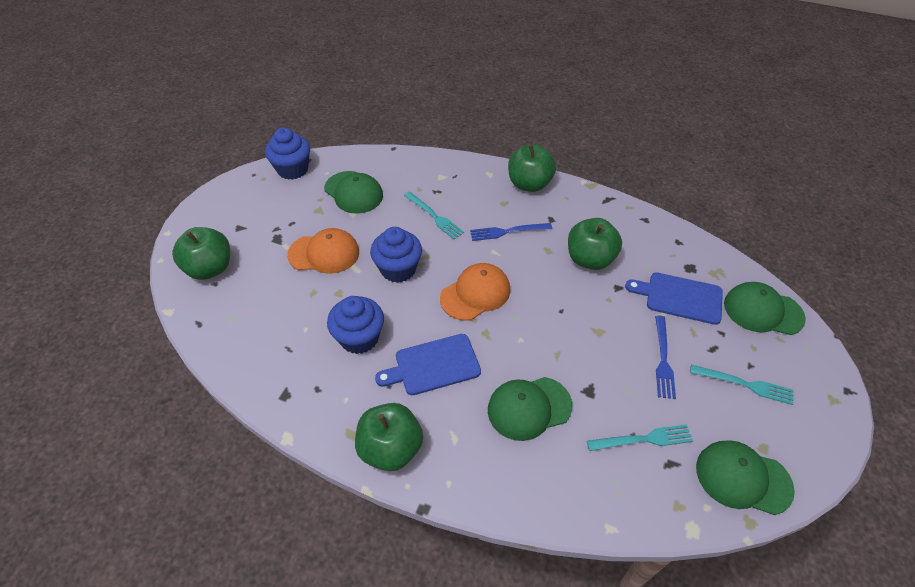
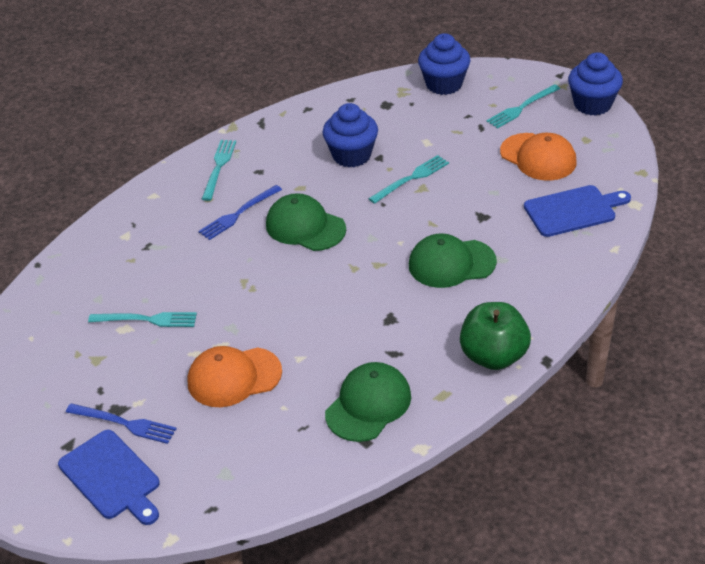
green apple: [172,227,230,280] [355,403,423,471] [508,144,556,192] [568,218,622,270] = 4 -> [460,302,531,370] = 1
green cap: [324,171,383,214] [488,377,572,441] [696,440,795,515] [724,282,806,335] = 4 -> [266,193,346,251] [325,362,411,442] [409,233,497,288] = 3
turquoise fork: [404,192,464,239] [587,425,693,451] [690,365,794,405] = 3 -> [88,312,197,327] [202,140,236,201] [368,155,449,204] [486,84,560,129] = 4

